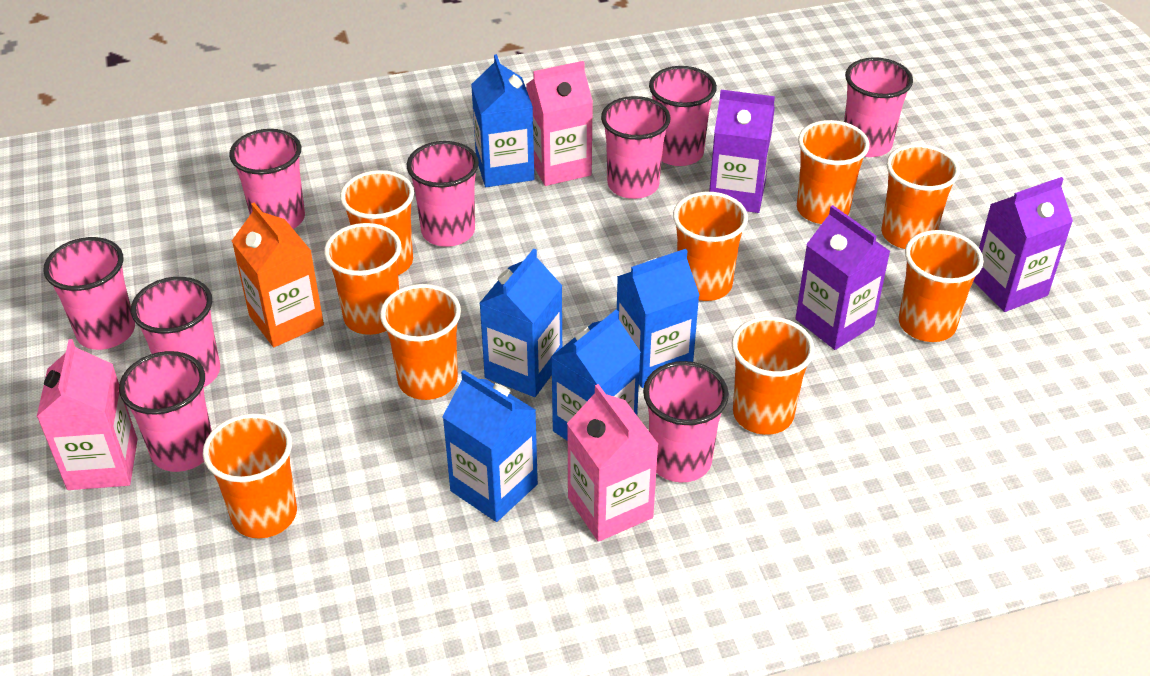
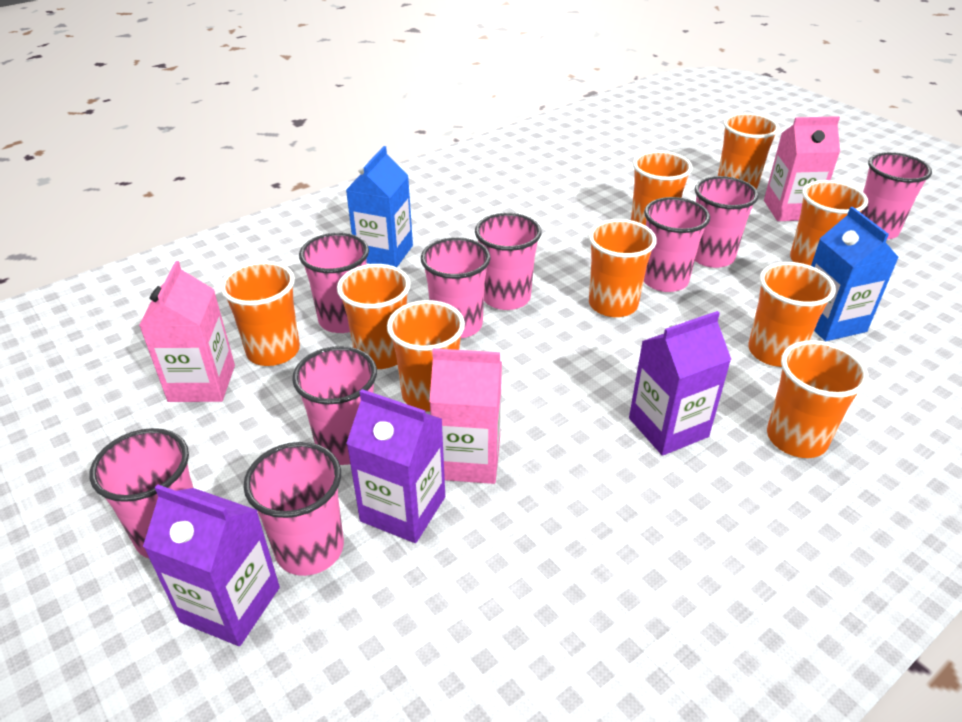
blue carton: [442,370,538,522] [471,54,534,187] [479,248,562,397] [551,310,641,441] [617,249,700,388] = 5 -> [346,146,413,267] [811,207,899,341] = 2
orange carton: [232,203,324,347] = 1 -> none = 0

